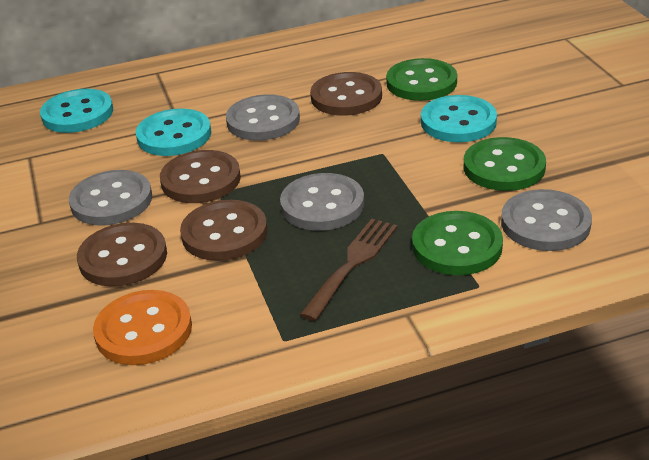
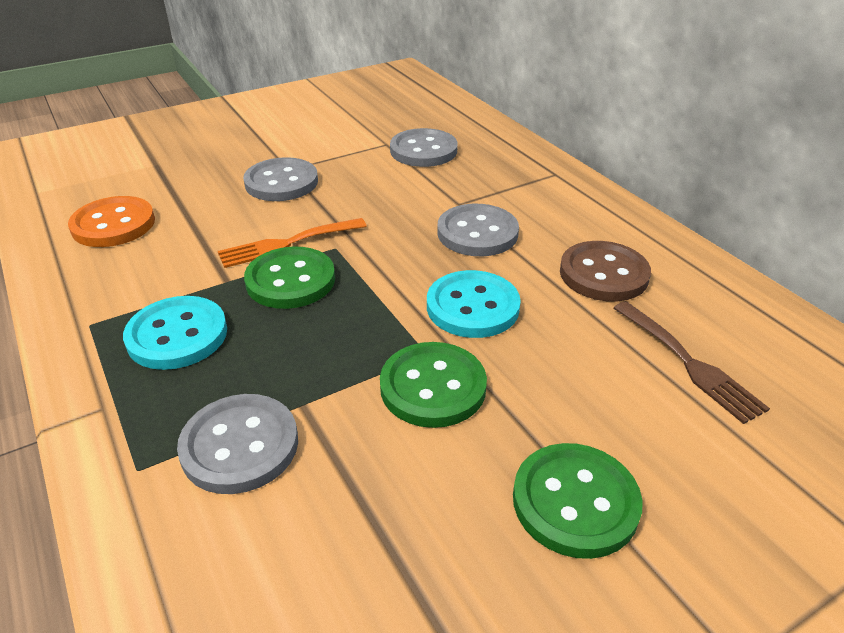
brown button: [77,223,167,287] [160,150,241,203] [180,200,267,261] [310,72,382,116] = 4 -> [560,241,651,302] = 1
orange fork: none = 0 -> [218,218,367,268] = 1
turquoise button: [40,89,113,133] [136,108,211,156] [421,95,497,142] = 3 -> [123,296,227,370] [427,270,521,338] = 2

